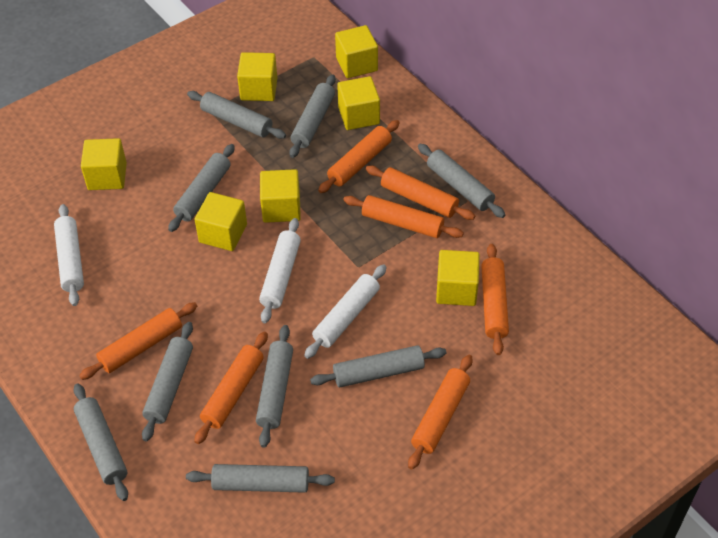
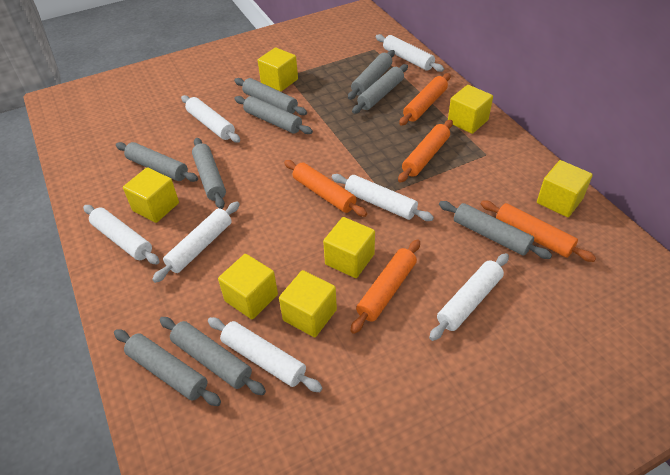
orange rolling pin: [79,302,197,380] [194,332,268,444] [318,120,400,193] [343,195,464,238] [366,166,475,220] [408,355,472,470] [481,244,509,355] = 7 -> [284,160,367,217] [350,239,420,334] [398,120,453,183] [399,73,450,126] [481,201,596,262] = 5
white rolling pin: [54,204,84,306] [259,218,301,323] [304,264,387,359] = 3 -> [83,205,160,264] [152,201,240,283] [181,95,240,143] [208,317,323,392] [331,174,434,221] [376,34,444,72] [429,253,509,341] = 7

